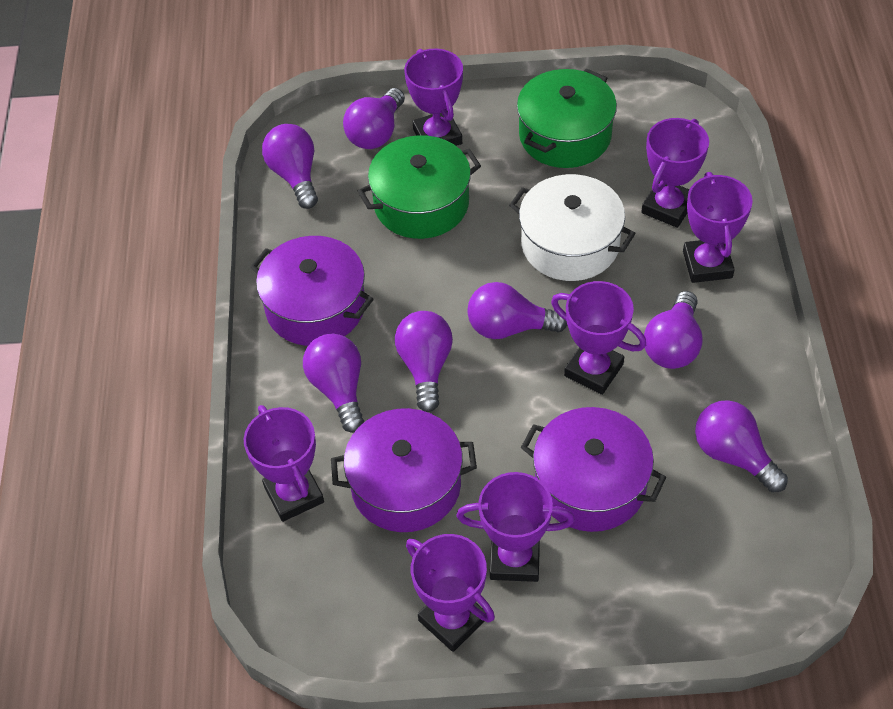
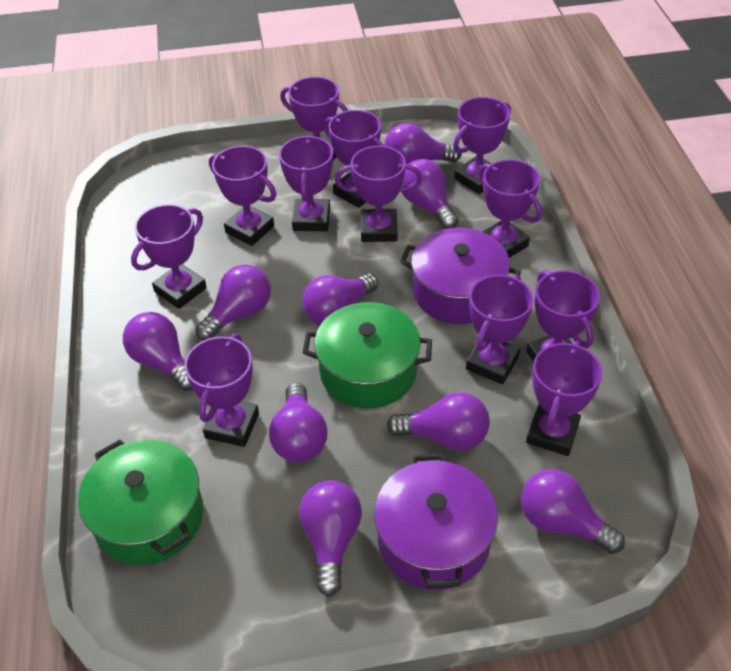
purple light bulb: [262,124,318,209] [303,333,364,433] [343,88,405,149] [395,311,453,412] [467,282,567,339] [644,291,703,369] [695,400,788,493] = 7 -> [123,312,193,391] [196,264,271,341] [269,382,327,463] [299,480,362,597] [302,273,378,325] [384,123,462,164] [387,392,490,451] [402,159,458,229] [521,469,625,554] = 9
purple pot: [250,236,374,346] [331,408,477,532] [521,407,666,532] = 3 -> [374,454,498,590] [400,228,521,324] = 2
purple trophy: [244,405,324,522] [404,49,463,146] [406,534,495,652] [456,472,575,582] [551,281,646,395] [641,118,709,228] [683,172,753,283] = 7 -> [131,204,207,309] [184,334,259,447] [209,146,276,246] [279,135,333,231] [280,77,348,161] [324,110,384,208] [335,146,422,242] [453,97,511,194] [466,275,533,384] [478,159,542,258] [526,270,600,362] [526,341,602,456] = 12
white pot: [509,174,636,281] = 1 -> none = 0

